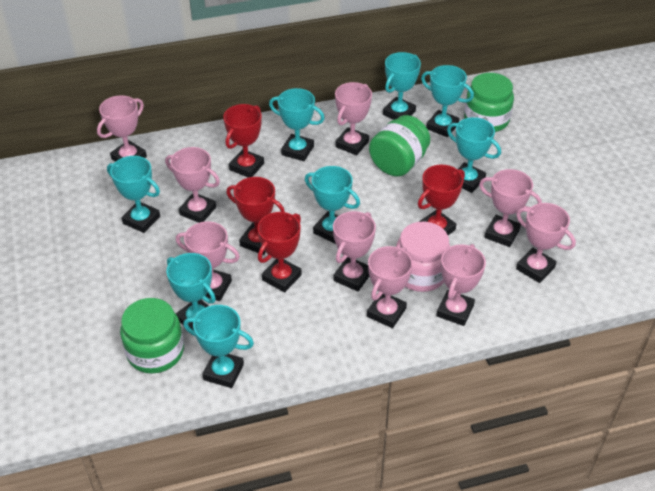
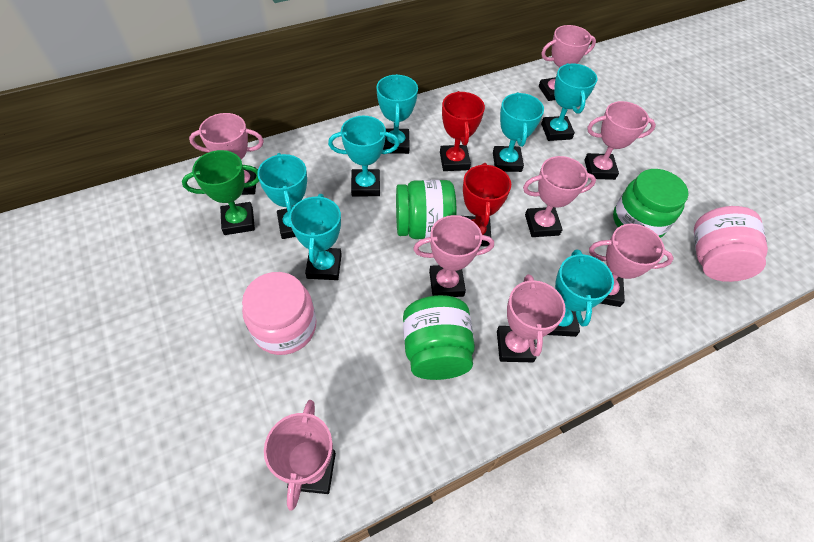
green trophy: none = 0 -> [182,150,259,235] = 1
pink jar: [396,222,450,292] = 1 -> [242,272,316,355] [694,206,768,282] = 2
pink trophy: [97,95,147,162] [165,147,220,223] [176,221,240,301] [333,211,376,291] [335,82,372,155] [367,246,413,328] [436,244,486,326] [479,169,542,247] [516,203,576,283] = 9 -> [189,113,264,195] [264,400,336,511] [413,215,494,297] [497,274,566,362] [523,156,596,237] [539,25,596,101] [584,101,656,180] [589,224,674,307] = 8
red trophy: [223,104,264,178] [226,177,285,255] [258,212,302,292] [418,165,465,235] = 4 -> [440,91,485,171] [463,163,511,247] = 2
turquoise trophy: [107,156,160,233] [166,253,216,330] [183,305,254,388] [269,88,325,161] [305,166,360,244] [383,52,421,120] [421,65,474,137] [447,117,501,193] = 8 -> [257,153,307,239] [289,194,342,280] [328,116,399,197] [376,74,418,154] [493,92,544,172] [541,63,597,141] [547,249,614,337] = 7

